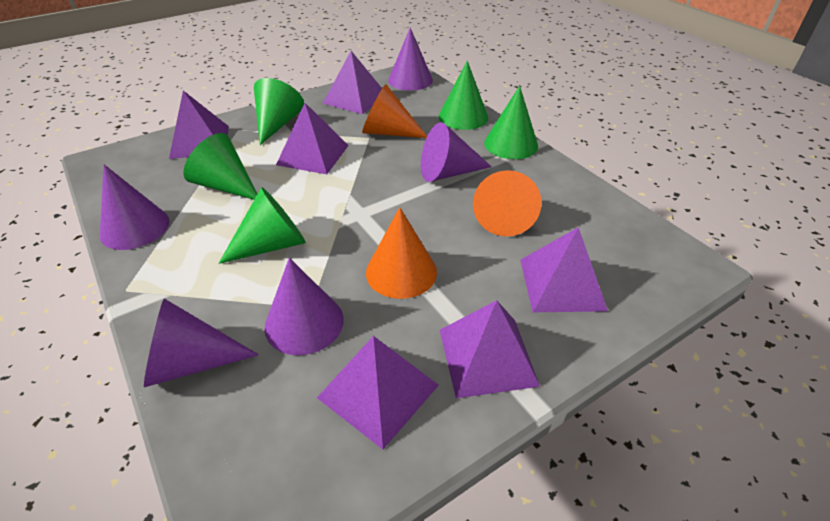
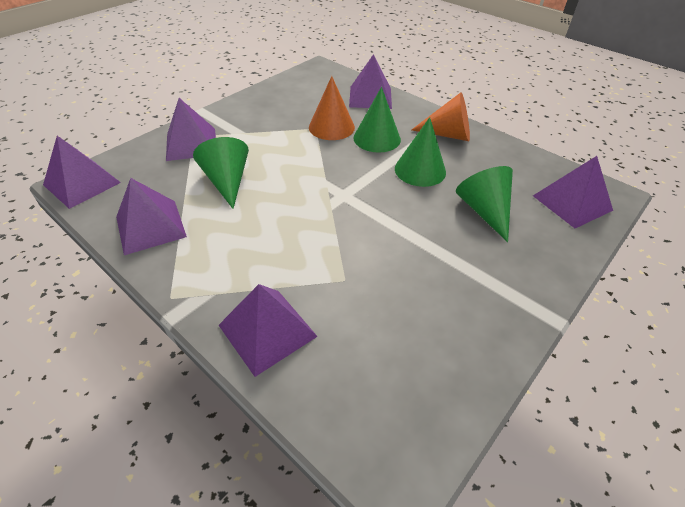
green cone: [183,133,257,200] [219,187,306,264] [254,78,304,145] [439,61,488,130] [484,86,538,159] = 5 -> [193,137,249,209] [353,87,401,153] [395,117,446,187] [456,166,513,242] = 4
orange cone: [362,84,427,138] [366,207,437,299] [473,170,542,236] = 3 -> [309,76,355,140] [412,92,470,141] = 2
purple cone: [100,165,170,250] [144,298,259,387] [264,258,344,355] [388,28,433,91] [421,122,491,182] = 5 -> none = 0

